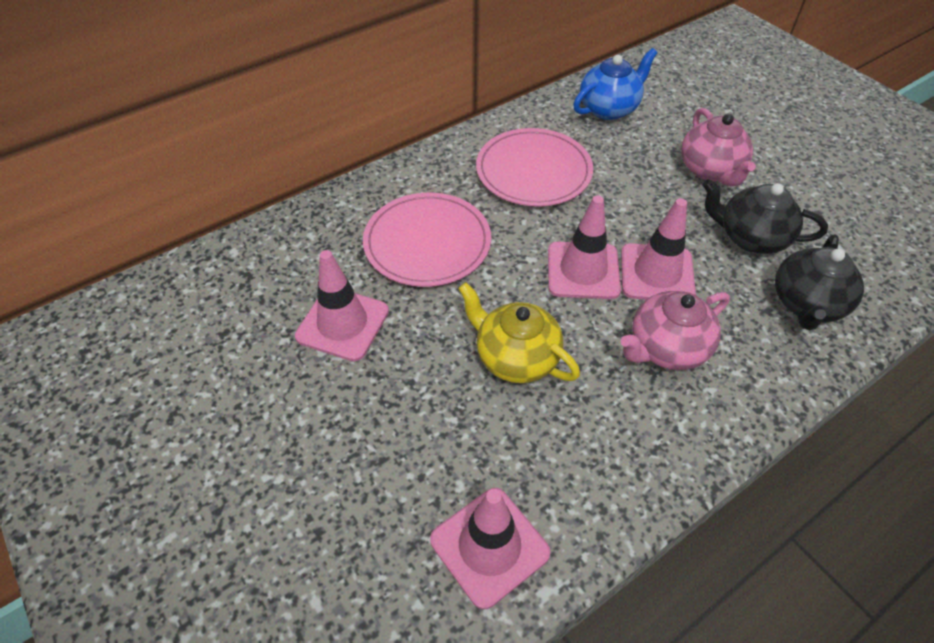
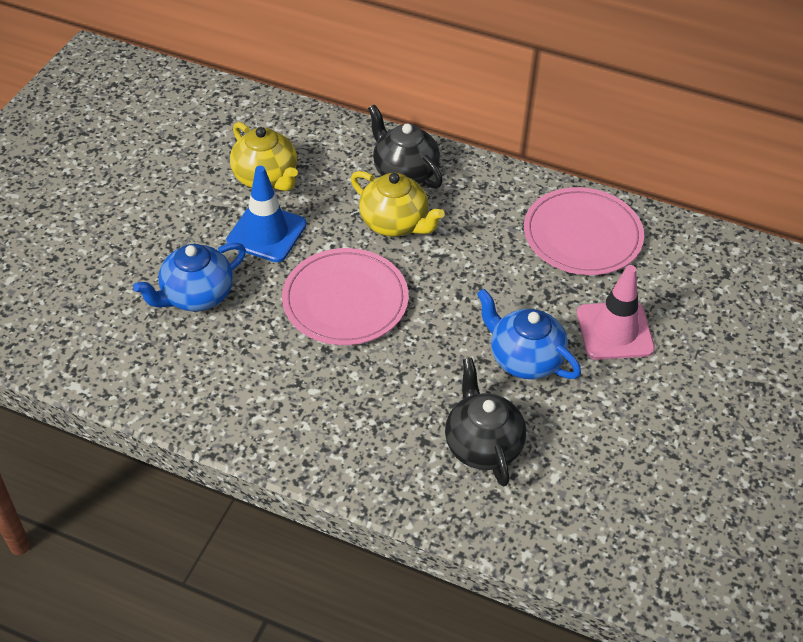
blue teapot: [573,48,657,120] = 1 -> [133,243,246,311] [477,289,581,379] = 2
blue traffic cone: none = 0 -> [226,166,306,262] = 1
pink teapot: [620,291,730,370] [681,108,756,187] = 2 -> none = 0
pink traffic cone: [295,250,389,361] [430,488,550,609] [548,195,621,299] [621,198,696,300] = 4 -> [577,265,655,360] = 1
yellow teapot: [458,282,580,383] = 1 -> [230,122,298,191] [351,171,445,237] = 2

